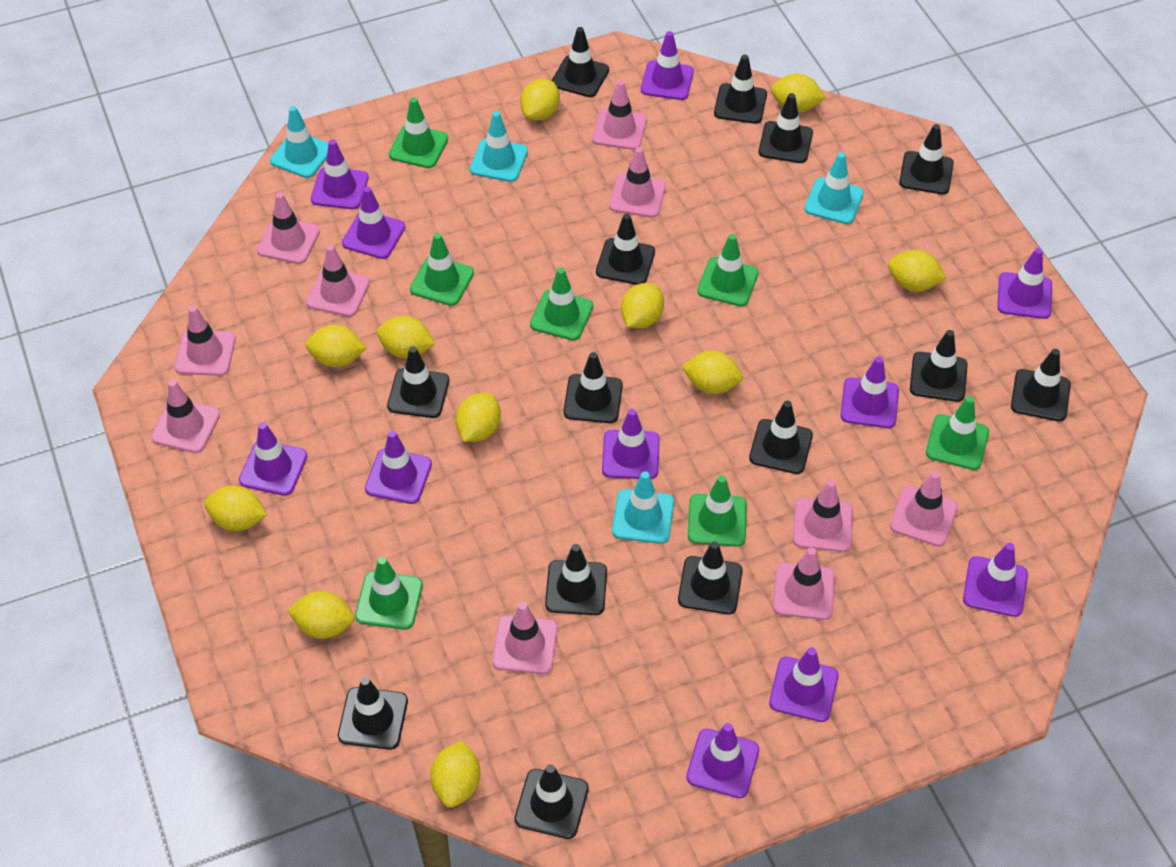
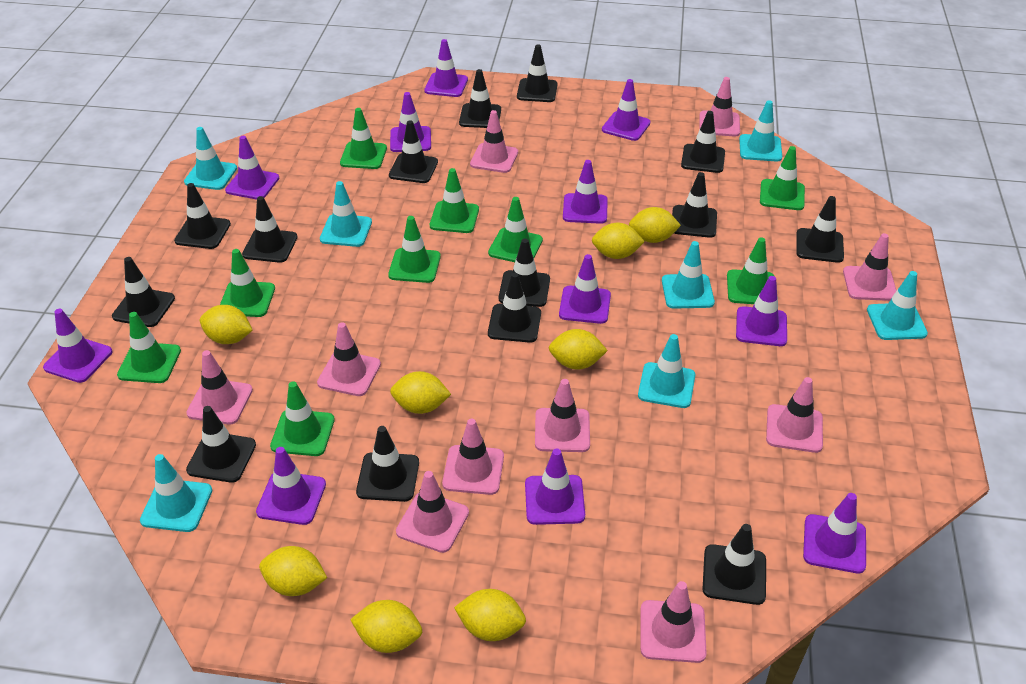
green traffic cone: [355,557,423,630] [389,97,448,168] [410,233,474,306] [530,268,593,341] [688,475,747,547] [697,234,759,307] [926,396,989,470] = 7 -> [117,312,181,383] [220,249,275,317] [270,381,335,456] [340,108,387,169] [388,216,441,283] [430,168,479,233] [488,197,543,262] [727,237,774,304] [760,146,805,210] = 9
turquoise traffic cone: [270,106,329,178] [470,111,528,182] [612,472,674,544] [804,152,864,224] = 4 -> [140,454,212,532] [184,127,237,190] [320,181,372,247] [638,334,695,408] [662,241,715,309] [739,101,782,162] [867,271,928,340] = 7
yellow lemon: [204,486,267,531] [287,591,354,639] [305,325,366,367] [377,316,435,359] [430,740,481,808] [456,393,501,442] [520,79,560,121] [621,283,664,329] [682,351,743,394] [771,74,826,112] [888,250,947,291] = 11 -> [200,305,252,344] [259,546,327,596] [350,600,422,653] [390,371,451,414] [454,589,526,641] [549,329,608,370] [592,223,645,259] [629,207,681,243] = 8

